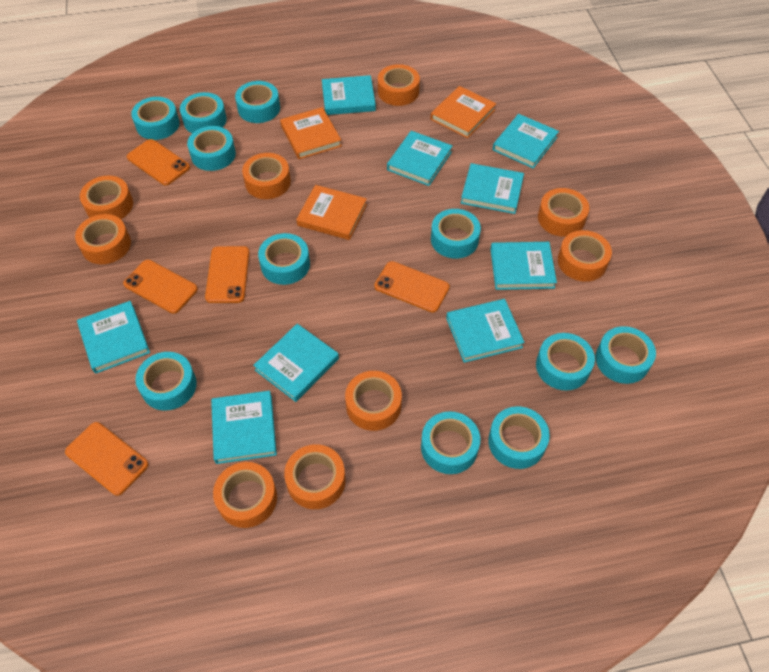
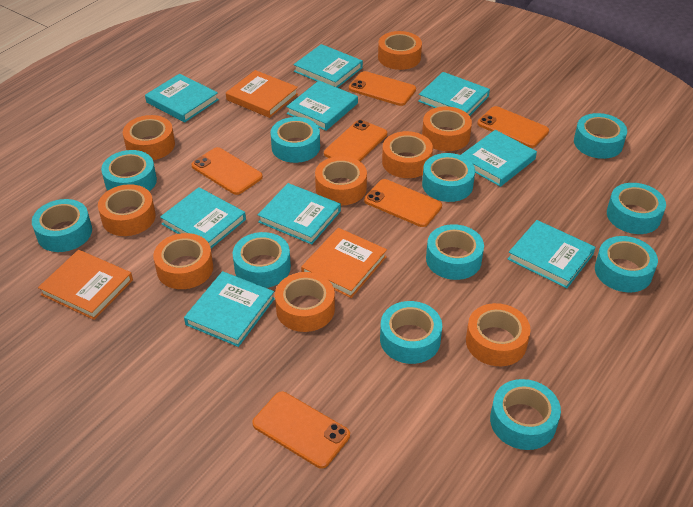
orange phone: [65,422,149,496] [123,260,198,314] [127,139,190,185] [205,246,250,303] [374,261,450,313] = 5 -> [192,147,263,195] [252,391,350,468] [324,120,387,161] [349,71,416,106] [364,179,442,227] [477,106,549,148] = 6

